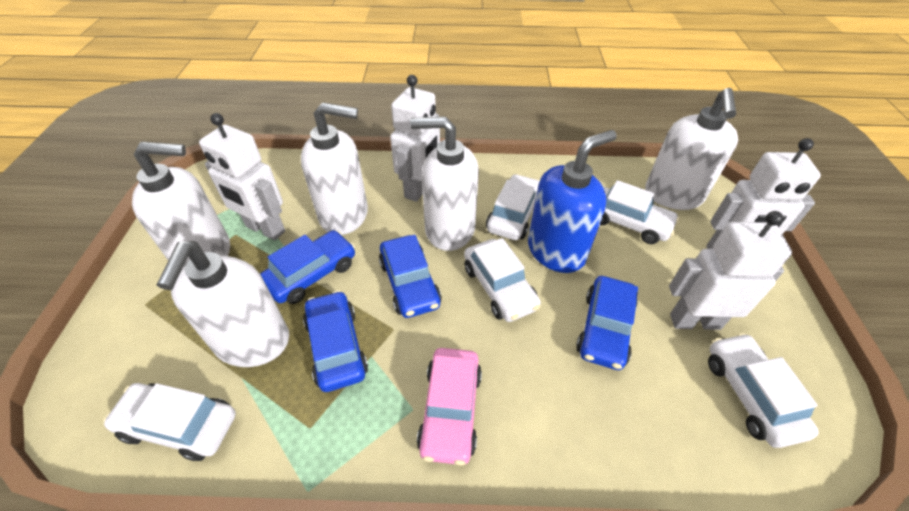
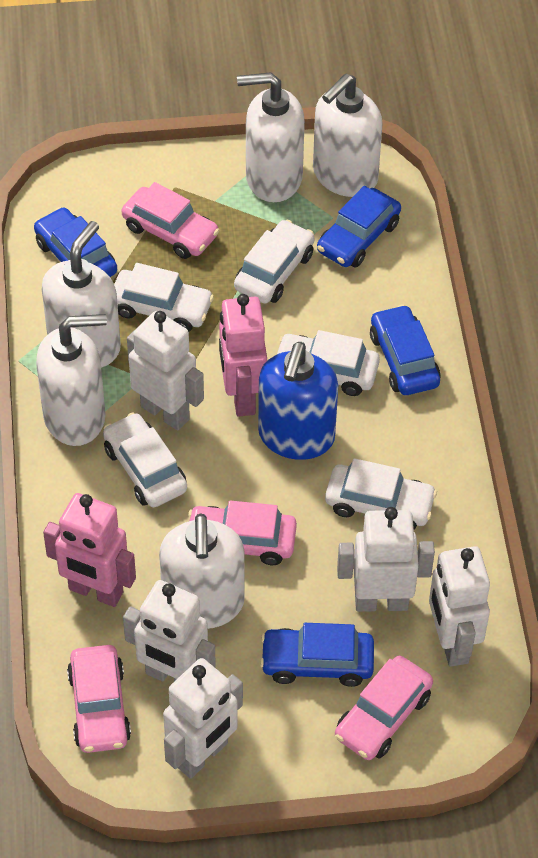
pink car: [417,348,482,466] = 1 -> [67,645,131,753] [121,182,219,259] [188,500,297,565] [335,656,433,760] = 4
pink robot: none = 0 -> [43,493,136,607] [219,294,267,417] = 2
white robot: [199,113,285,240] [390,75,440,202] [669,211,792,330] [706,138,821,249] = 4 -> [123,580,216,681] [127,311,204,431] [163,658,243,779] [337,507,435,612] [429,546,490,667] = 5

